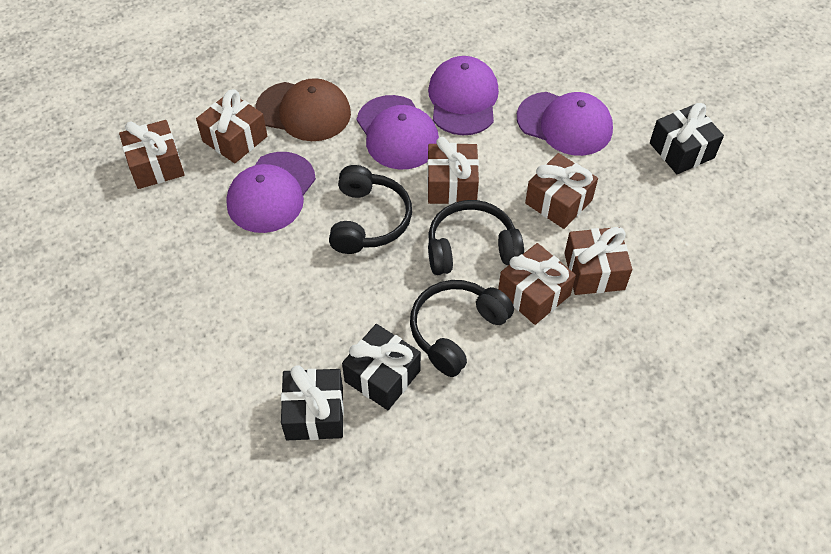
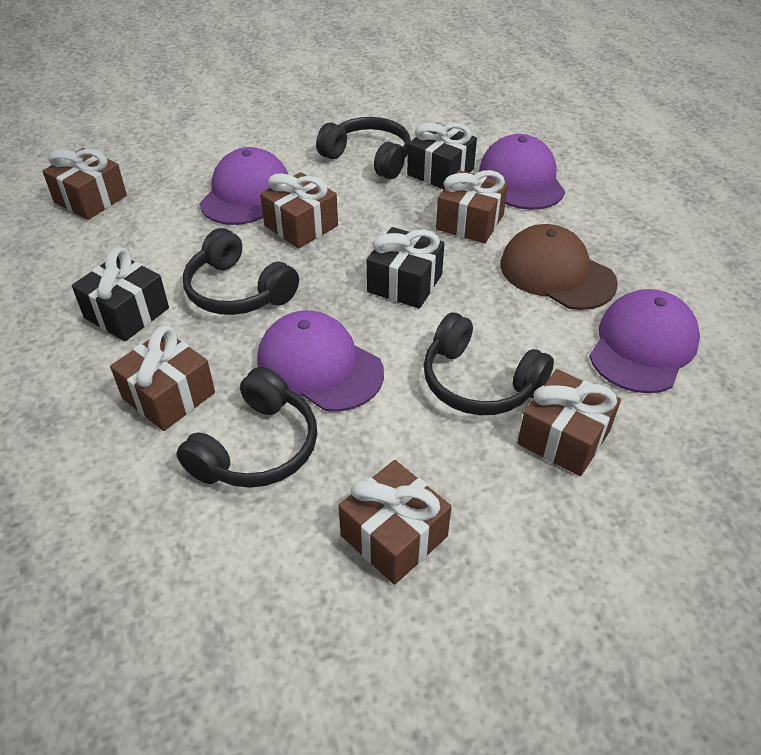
black headphones: [329,165,412,254] [410,280,514,377] [428,200,524,275] = 3 -> [176,367,317,488] [183,228,299,315] [316,117,411,179] [423,313,554,415] = 4

